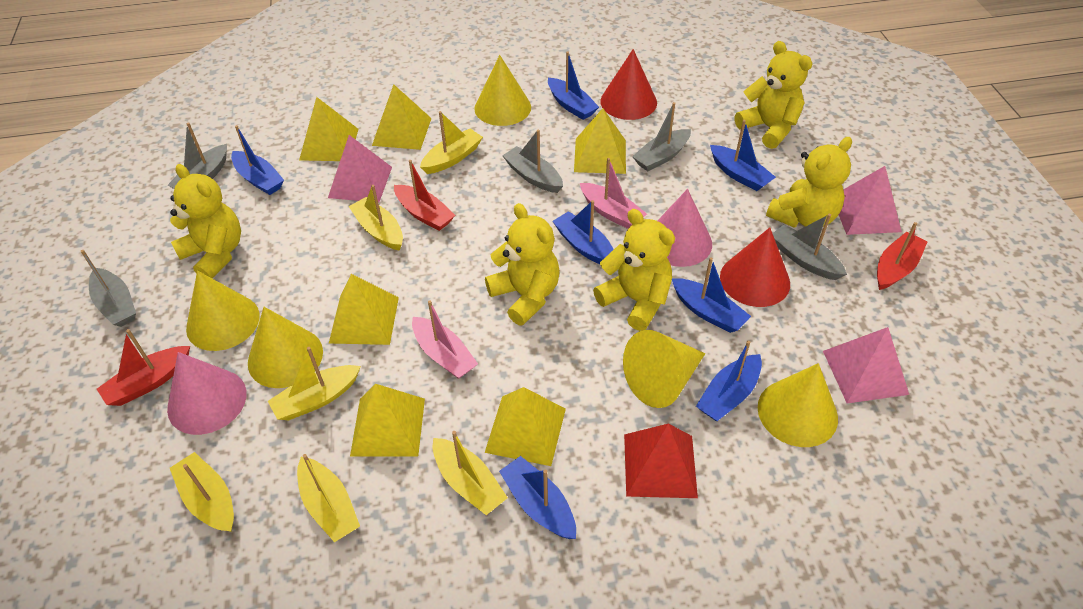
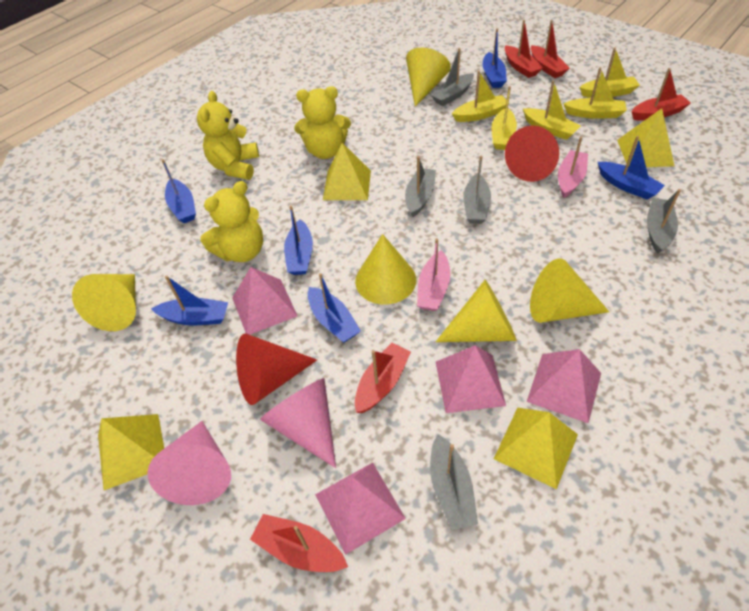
blue boat: [231,125,284,195] [499,456,576,539] [548,51,599,120] [552,200,614,264] [672,257,751,333] [696,341,762,421] [710,120,776,191] = 7 -> [151,276,228,325] [162,159,196,223] [284,205,313,275] [308,273,361,343] [483,29,507,88] [598,136,665,200] = 6
pink pyramid: [328,135,392,202] [823,327,909,404] [839,166,902,235] = 3 -> [232,267,298,335] [315,463,406,555] [436,345,506,413] [527,349,601,423] = 4
red boat: [97,329,190,406] [394,160,455,231] [877,222,928,290] = 3 -> [250,514,348,572] [355,343,411,413] [505,20,543,78] [531,20,570,78] [631,68,691,121] = 5
red pyramid: [624,423,698,498] = 1 -> none = 0
yellow boat: [170,452,234,532] [268,347,361,420] [297,454,360,542] [349,185,403,250] [420,111,483,174] [433,431,508,515] = 6 -> [452,71,507,122] [492,86,517,150] [523,81,581,140] [564,67,627,119] [579,48,640,98] = 5
yellow pyramid: [299,97,359,161] [329,274,399,345] [350,384,425,457] [372,84,432,150] [485,387,566,466] [574,108,626,174] = 6 -> [98,414,164,490] [323,143,371,200] [494,408,578,489] [617,108,674,167] = 4
yellow teddy bear: [170,164,241,278] [485,203,560,325] [593,209,675,331] [735,41,812,149] [766,137,852,228] = 5 -> [197,91,259,180] [201,181,263,262] [294,86,351,159] = 3

